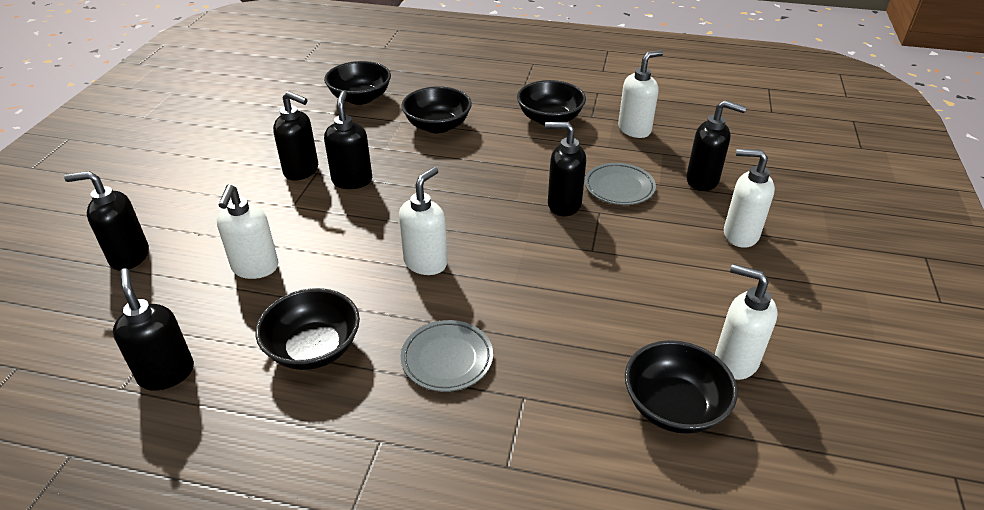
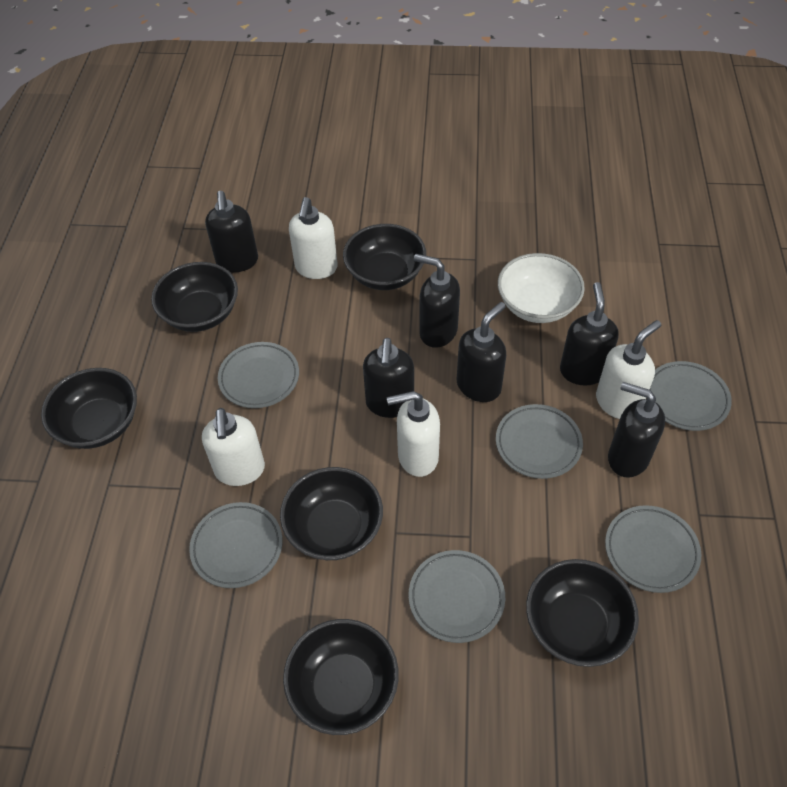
black bowl: [255,288,360,370] [324,61,391,105] [401,86,472,133] [517,80,586,126] [625,340,738,434] = 5 -> [41,368,137,449] [151,262,238,332] [280,467,383,560] [283,619,399,735] [343,224,426,290] [526,559,639,667] = 6
grey plate: [401,320,493,392] [585,163,656,205] = 2 -> [189,502,283,588] [218,342,299,408] [408,550,505,643] [496,404,583,479] [605,505,701,593] [649,361,732,431] = 6
white bowl: none = 0 -> [498,253,585,323] = 1
white soap dispenser: [217,184,278,279] [399,167,448,275] [618,50,663,138] [715,264,777,380] [724,149,775,248] = 5 -> [202,408,265,486] [289,197,338,279] [387,391,440,477] [596,320,661,419] = 4

